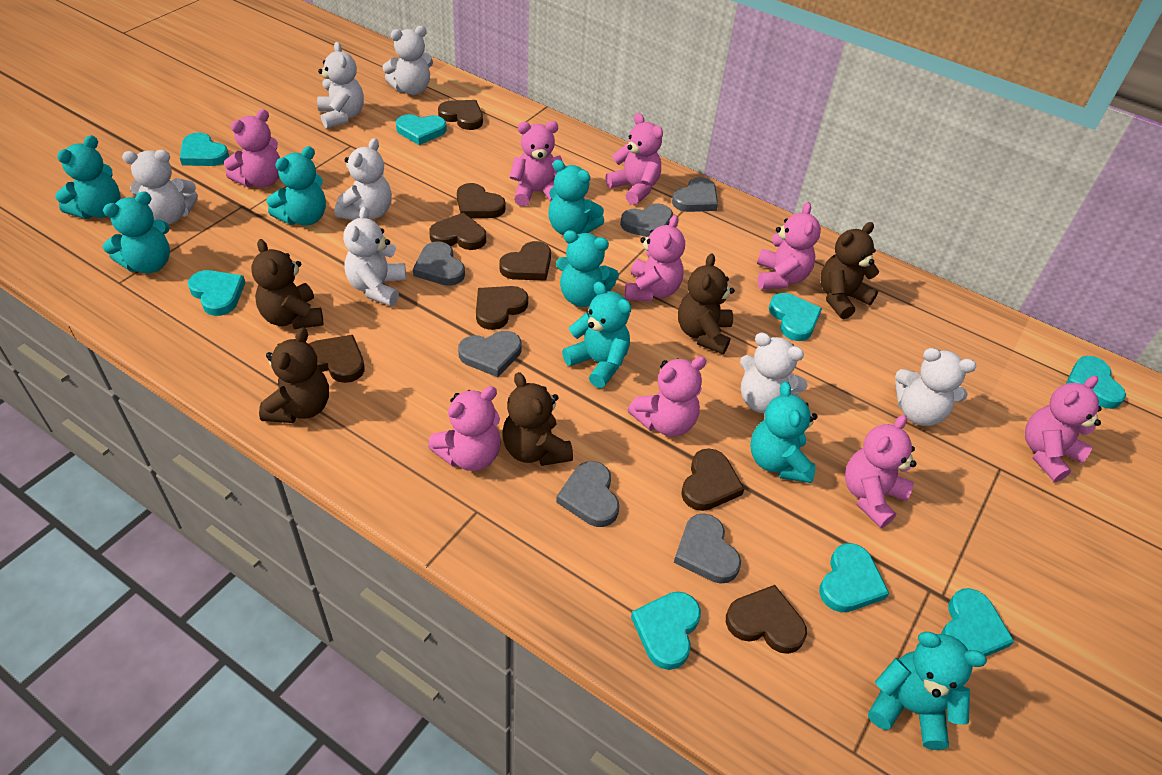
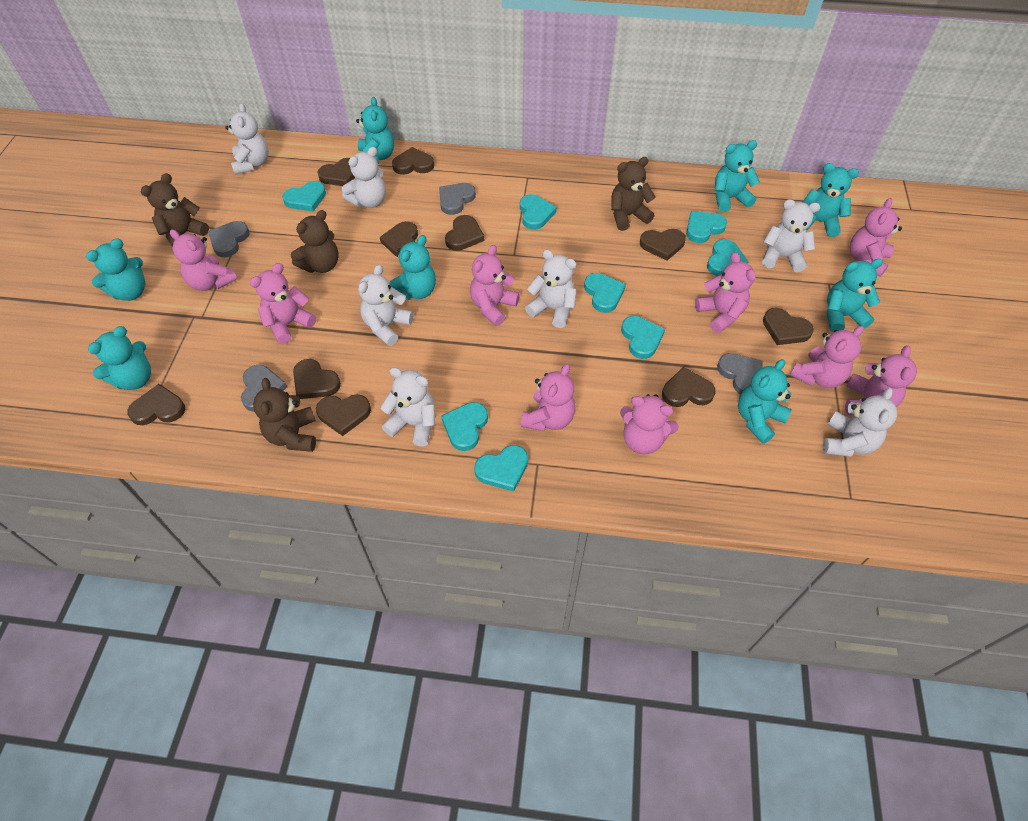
brown heart: [309,335,365,383] [429,213,486,250] [438,100,483,130] [457,183,506,218] [476,286,528,330] [499,241,551,281] [681,449,744,511] [726,585,807,654] = 8 -> [127,384,185,425] [293,359,341,399] [316,394,371,436] [317,158,355,186] [380,221,418,258] [392,147,434,175] [445,215,484,251] [640,229,686,261] [662,367,716,407] [763,308,814,345] = 10
brown teddy bear: [251,239,324,329] [259,327,329,423] [503,372,573,466] [678,253,735,354] [820,222,880,319] = 5 -> [141,173,209,247] [253,378,316,452] [291,210,339,273] [611,157,656,231] = 4
grey heart: [413,241,465,286] [458,331,522,377] [556,461,619,527] [620,203,673,237] [672,177,718,212] [674,513,741,584] = 6 -> [208,221,250,257] [241,365,287,412] [439,183,476,215] [717,353,763,395] = 4

